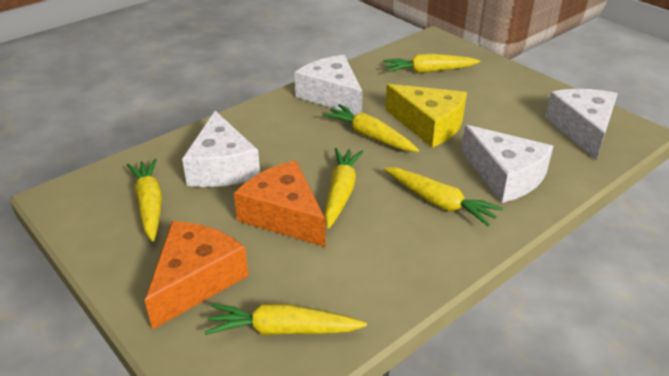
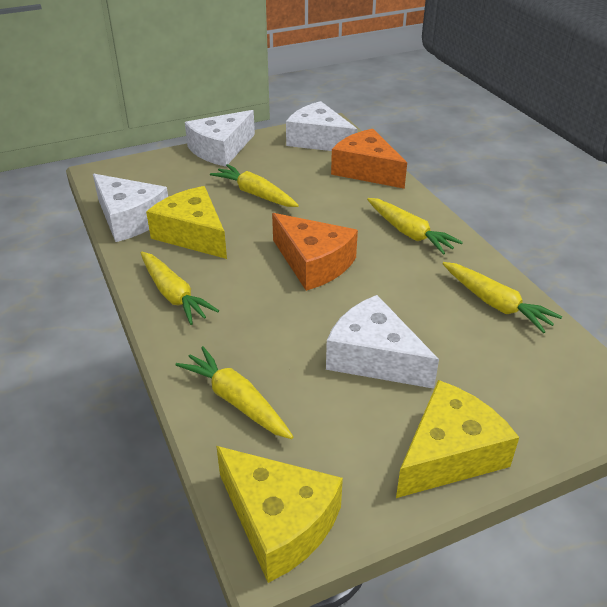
yellow carrot: [127,159,162,242] [204,304,367,335] [322,104,419,152] [324,148,364,228] [383,54,480,73] [384,167,503,226] = 6 -> [141,252,219,325] [175,346,293,439] [210,164,299,207] [367,198,463,255] [442,262,562,333] = 5
yellow cheese: [385,84,467,148] = 1 -> [146,186,227,259] [216,446,343,583] [396,380,519,498] = 3

